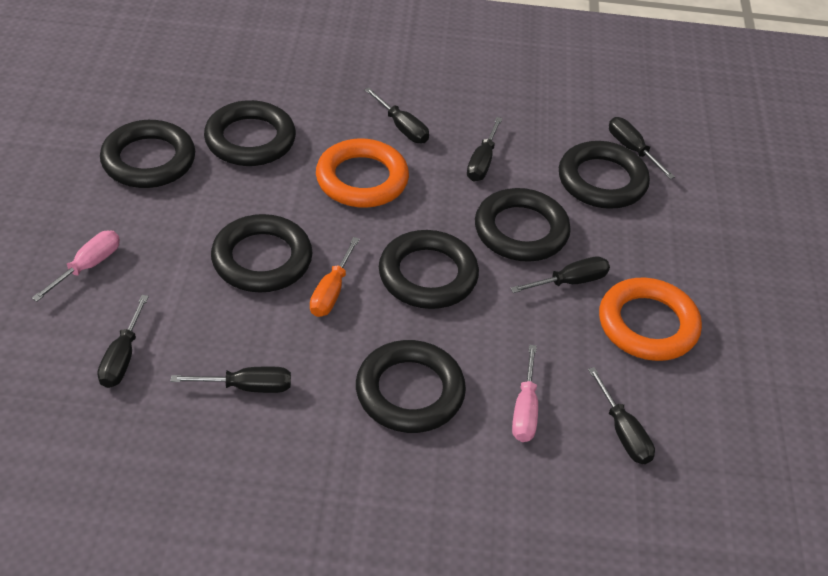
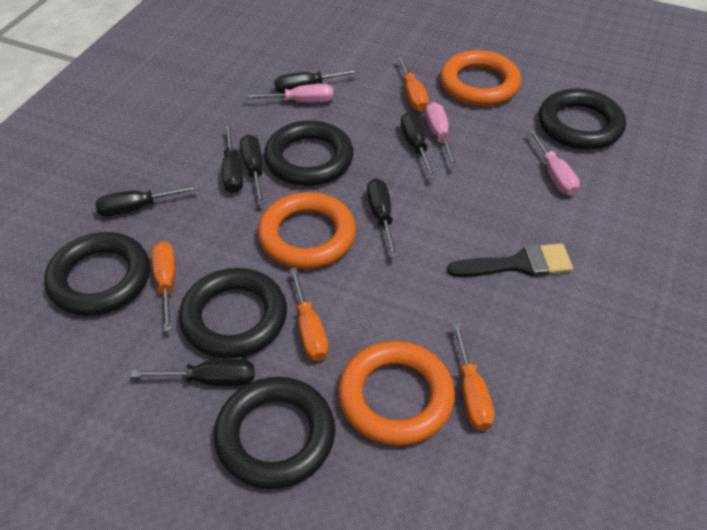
black brush: none = 0 -> [447,243,573,277] = 1
black ring: [100,120,195,188] [204,100,296,166] [211,214,312,292] [356,340,466,433] [379,230,479,309] [475,188,571,262] [559,141,650,209] = 7 -> [44,232,150,316] [179,268,287,359] [214,377,335,489] [264,120,354,186] [539,89,626,150] = 5
orange ring: [316,138,409,208] [599,278,702,361] = 2 -> [258,192,356,269] [338,341,455,446] [440,50,521,106] = 3
orange screwdriver: [310,237,360,317] = 1 -> [152,241,176,332] [289,268,329,361] [397,55,429,112] [452,323,495,431] = 4
pink screwdriver: [32,231,120,302] [512,345,538,442] = 2 -> [244,84,333,103] [425,102,458,167] [528,128,580,196] = 3

